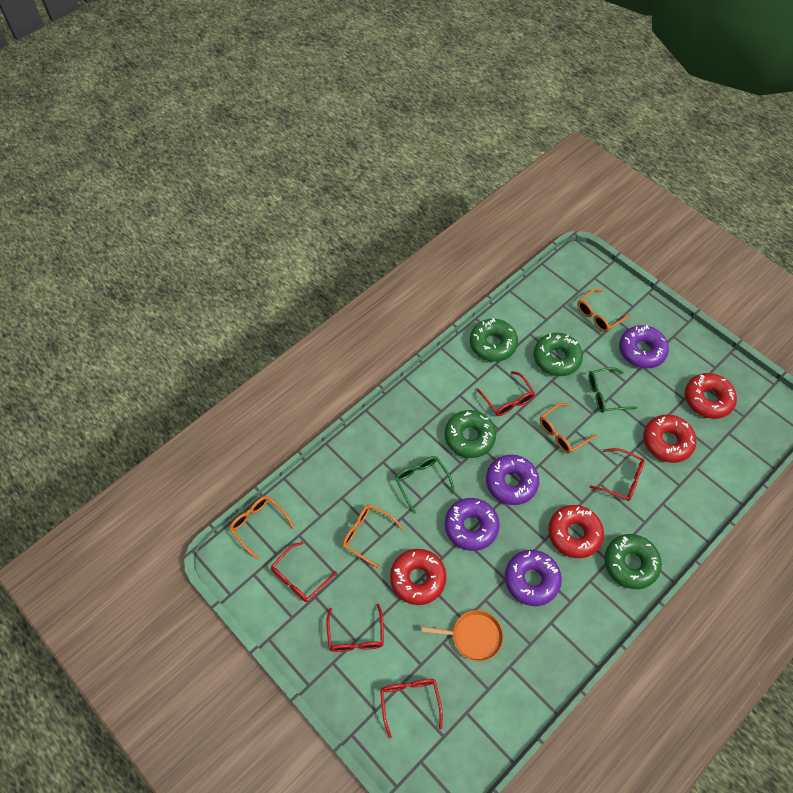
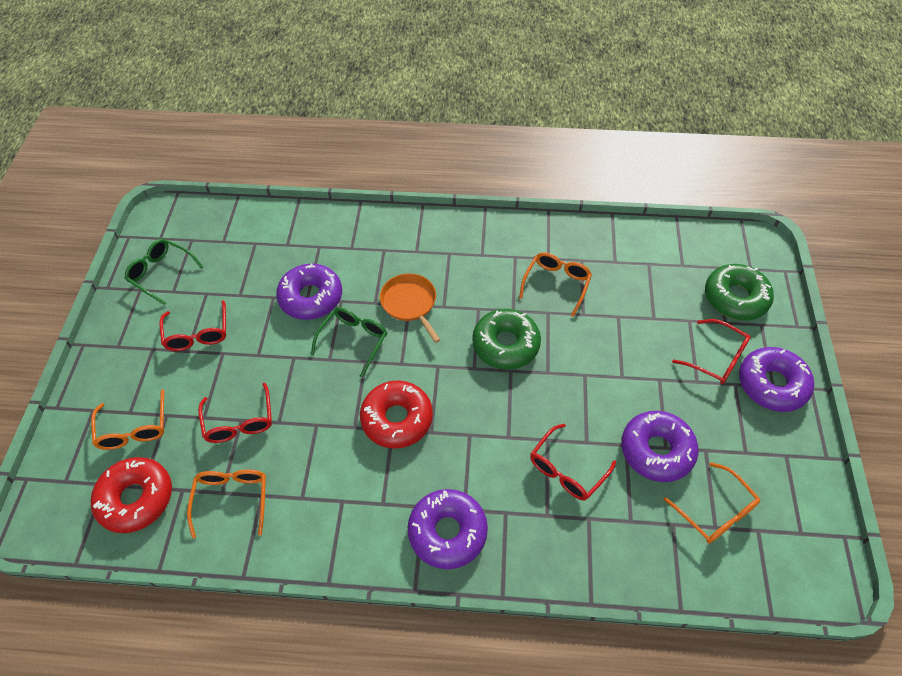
green donut: [445,410,496,458] [470,318,518,362] [534,333,583,376] [604,534,662,589] = 4 -> [472,309,541,370] [705,264,774,320] = 2
red donut: [390,549,446,605] [548,505,604,558] [643,414,696,463] [685,373,737,419] = 4 -> [91,457,172,533] [360,380,433,449] = 2
red glasses: [271,542,337,602] [326,604,384,652] [380,679,443,739] [476,371,535,416] [589,448,645,501] = 5 -> [160,300,226,351] [198,383,272,443] [530,424,616,500] [672,319,751,384] = 4

